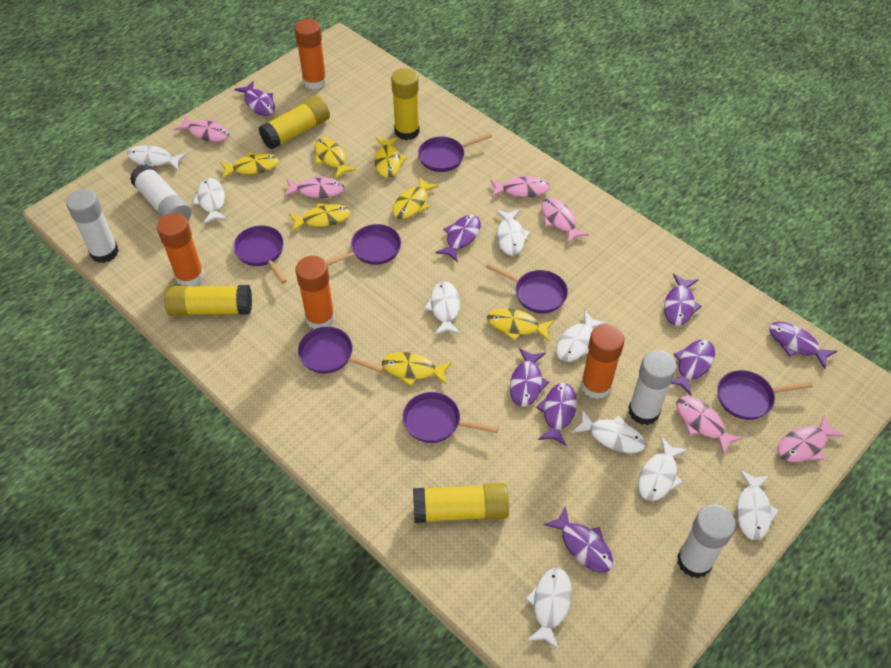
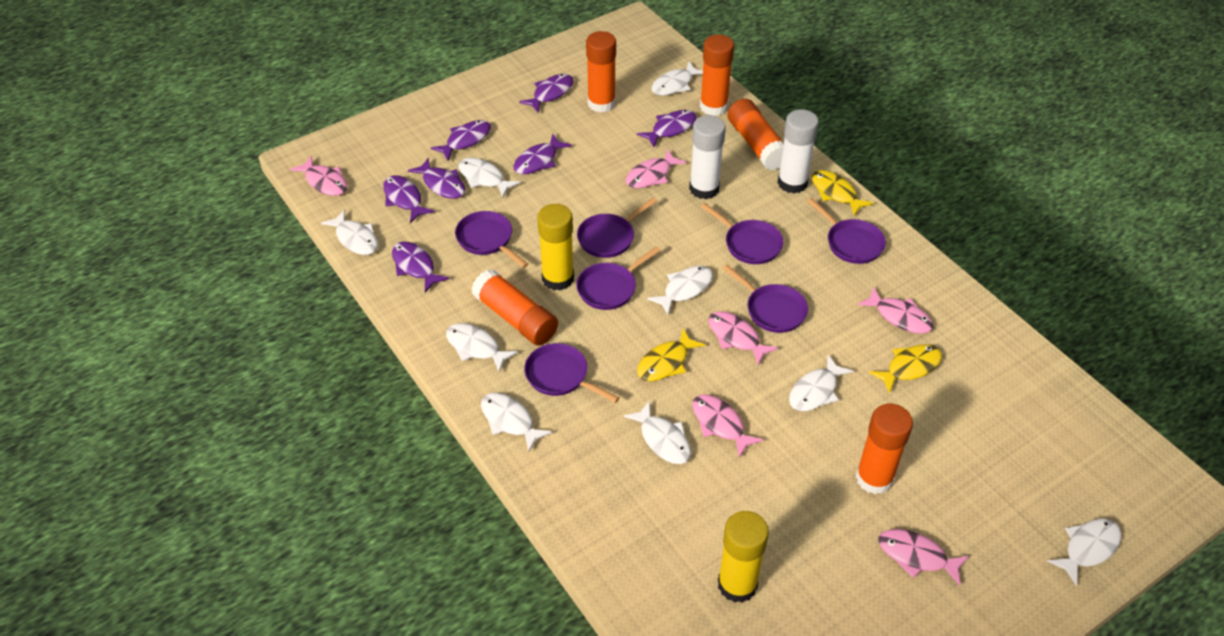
orange glue stick: [157,213,204,286] [294,19,327,90] [295,256,335,329] [581,324,625,399] = 4 -> [472,269,558,346] [586,31,616,113] [700,34,734,116] [728,99,784,170] [856,404,913,494] = 5
purple fish: [234,81,275,116] [435,215,481,262] [510,348,549,407] [536,383,577,446] [544,506,613,573] [664,274,702,326] [671,340,715,395] [769,322,837,369] = 8 -> [383,175,435,223] [392,242,449,293] [408,158,465,199] [431,120,491,160] [514,134,572,174] [519,74,573,112] [637,110,696,147] = 7
white glue stick: [66,189,119,263] [130,164,191,220] [628,350,677,425] [677,504,736,578] = 4 -> [689,115,726,199] [778,109,819,194] = 2
yellow fish: [220,152,279,179] [289,203,351,232] [314,138,357,179] [374,137,407,178] [382,352,452,386] [392,177,439,219] [487,308,555,341] = 7 -> [637,329,705,381] [812,170,874,216] [869,344,942,394] = 3
yellow glue stick: [164,285,252,316] [259,96,330,149] [391,68,420,140] [413,483,509,523] = 4 -> [537,204,574,291] [718,511,769,603] = 2

